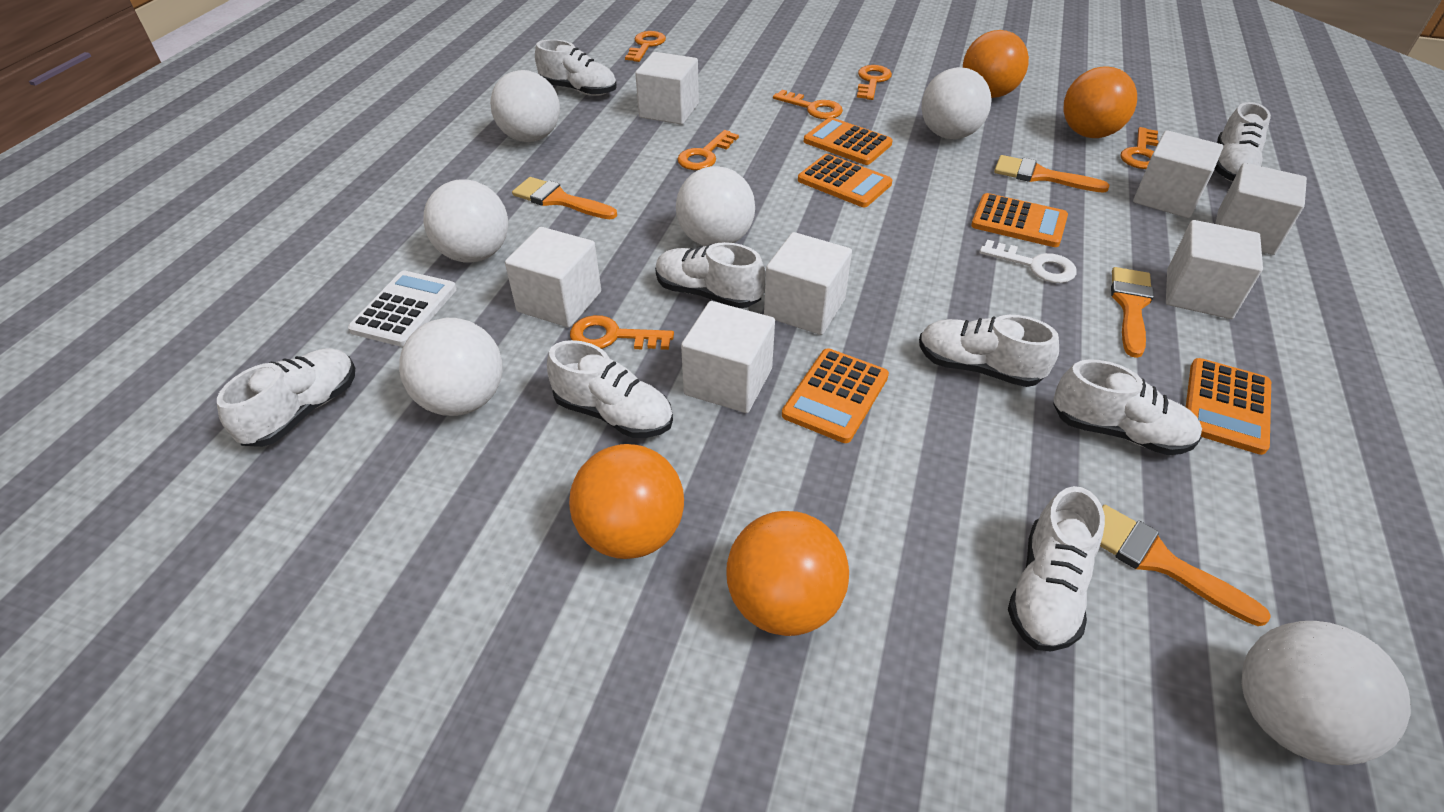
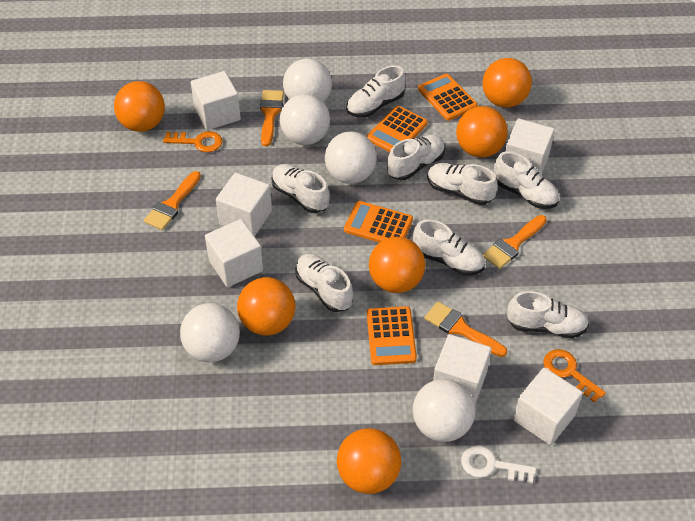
orange ball: [569,444,684,559] [726,511,849,636] [963,30,1029,98] [1063,66,1137,138] = 4 -> [114,81,165,132] [237,277,295,335] [337,428,401,494] [369,237,425,293] [456,106,508,157] [482,58,532,107] = 6
orange calculator: [782,348,889,443] [798,154,892,207] [804,117,893,165] [971,193,1068,247] [1186,358,1271,455] = 5 -> [344,201,413,243] [367,106,428,152] [367,306,417,365] [418,74,478,121] = 4
orange key: [570,315,674,350] [625,31,666,62] [678,130,739,170] [773,90,843,119] [857,65,892,100] [1121,127,1159,169] = 6 -> [163,131,222,152] [543,349,606,403] = 2
white ball: [399,318,503,416] [423,179,508,263] [490,70,560,142] [676,166,755,246] [921,67,992,139] [1241,621,1411,765] = 6 -> [180,303,240,362] [280,94,330,145] [283,59,332,102] [325,131,377,184] [413,379,475,442] = 5
white calculator: [348,271,457,347] = 1 -> none = 0
white cube: [505,227,601,328] [635,52,699,125] [681,301,775,413] [764,232,852,335] [1133,130,1223,218] [1166,220,1263,319] [1215,163,1307,255] = 7 -> [191,71,241,130] [205,219,263,287] [216,172,272,237] [433,334,491,404] [505,118,554,174] [513,367,583,445] = 6

